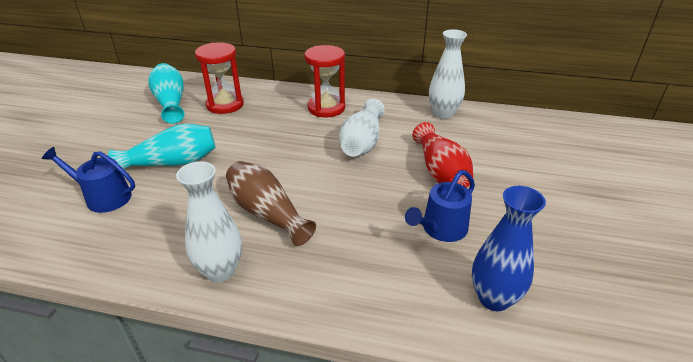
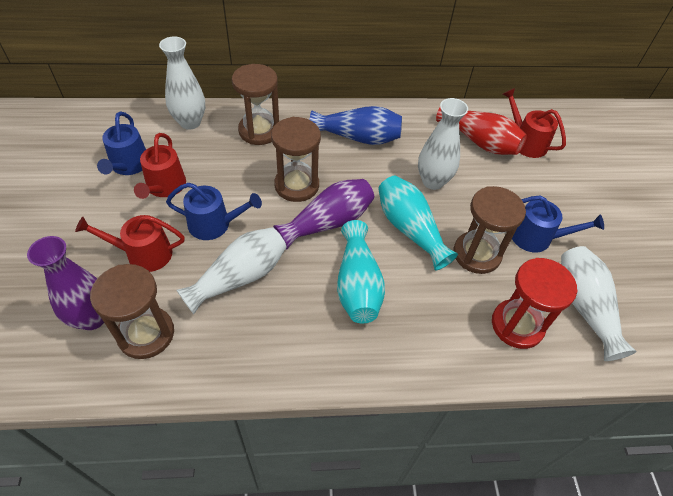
blue watering can: [42,147,135,213] [405,170,475,242] = 2 -> [97,112,146,175] [166,183,262,240] [512,195,604,252] = 3
brown hourglass: none = 0 -> [90,264,174,359] [232,64,279,145] [271,117,321,202] [454,186,526,274] = 4
brown vase: [226,161,316,246] = 1 -> none = 0
purple vase: none = 0 -> [27,236,104,330] [273,179,374,250] = 2
red hourglass: [195,42,244,114] [304,45,345,117] = 2 -> [492,258,578,349] = 1
red watering can: none = 0 -> [75,215,185,272] [134,133,186,199] [503,88,566,158] = 3
white vase: [176,161,242,282] [339,99,385,157] [429,29,467,119] = 3 -> [159,36,205,130] [176,227,286,314] [418,98,468,190] [561,246,637,361] = 4

